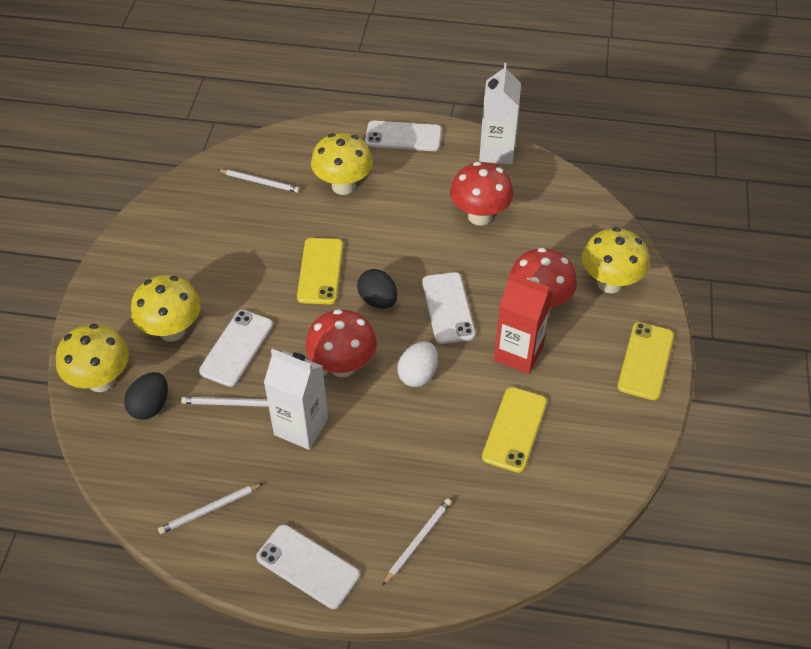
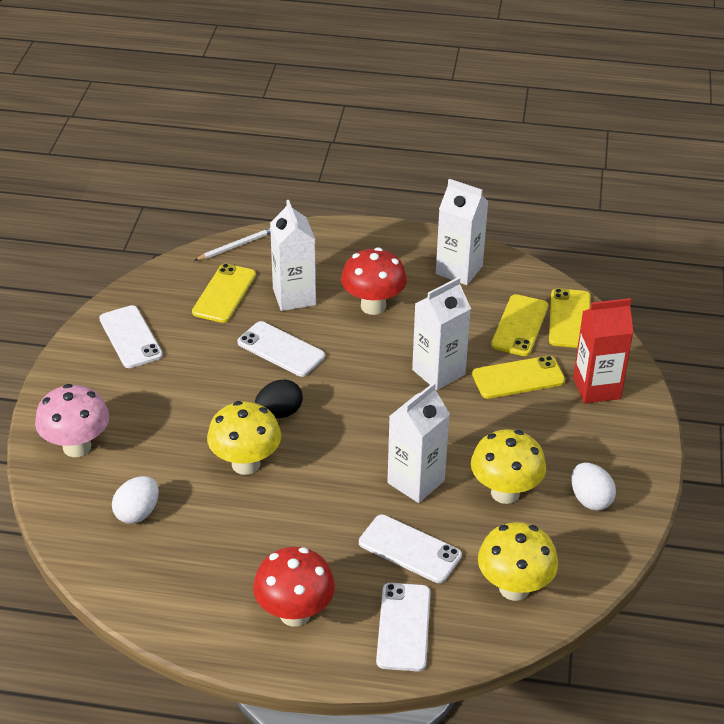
black egg: [124,372,168,420] [357,269,397,309] = 2 -> [255,379,303,418] = 1
pink mushroom: none = 0 -> [35,384,109,457] = 1
red mushroom: [306,309,377,377] [450,162,514,225] [510,248,577,310] = 3 -> [253,547,335,627] [341,247,407,315] = 2
white carton: [264,349,328,450] [479,63,521,165] = 2 -> [270,200,316,311] [387,382,450,503] [412,277,471,390] [436,179,488,285] = 4
white egg: [397,341,438,387] = 1 -> [112,476,159,524] [572,462,616,511] = 2
white pencil: [158,483,263,534] [181,397,269,407] [217,169,300,193] [382,498,452,586] = 4 -> [194,228,271,261] = 1
yellow mushroom: [56,324,129,392] [131,275,201,342] [311,133,373,195] [582,227,649,293] = 4 -> [207,401,281,475] [471,430,546,504] [478,522,558,601] = 3
yellow phone: [297,238,343,304] [482,387,547,473] [618,322,674,400] = 3 -> [192,263,256,323] [472,356,565,399] [491,294,548,356] [549,288,591,348] = 4

